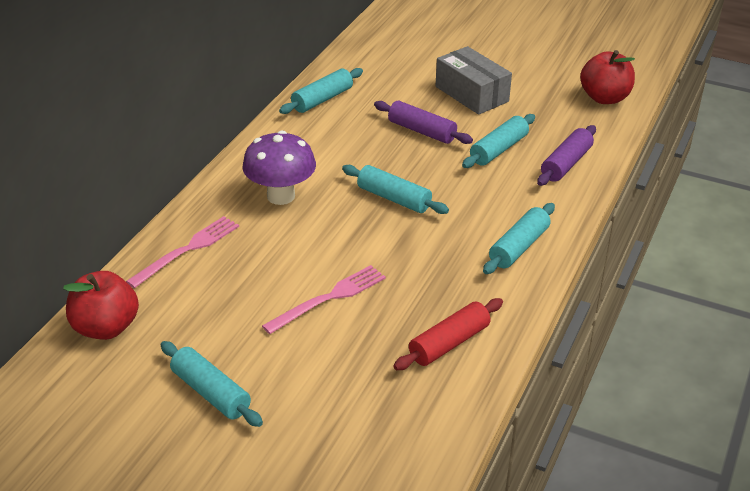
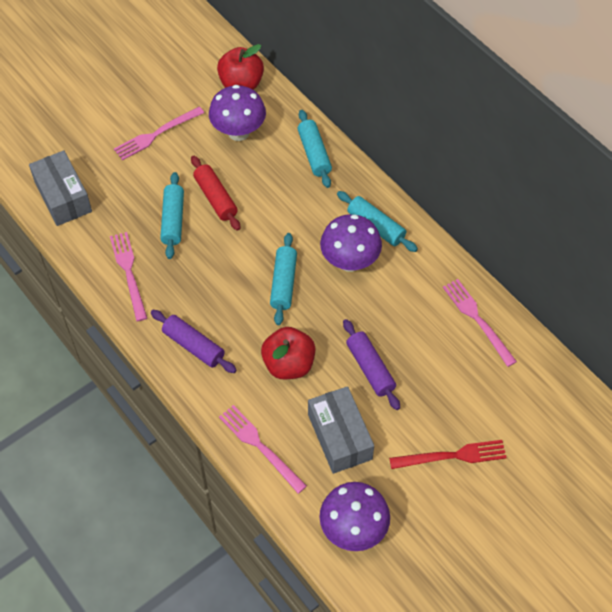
grey box: [436,46,512,115] = 1 -> [29,150,92,226] [308,386,374,474] = 2
pink fork: [126,216,239,288] [262,265,386,334] = 2 -> [110,232,147,321] [114,106,204,160] [219,405,307,494] [443,279,517,367] = 4
purple mushroom: [242,130,316,205] = 1 -> [209,85,266,141] [319,482,390,551] [320,214,382,272] = 3
red fork: none = 0 -> [389,440,507,469] = 1
turquoise rolling pin: [160,341,263,427] [279,68,363,114] [342,165,449,214] [462,114,535,168] [483,203,555,274] = 5 -> [160,172,184,259] [270,233,297,325] [298,110,332,188] [337,191,418,252] = 4

